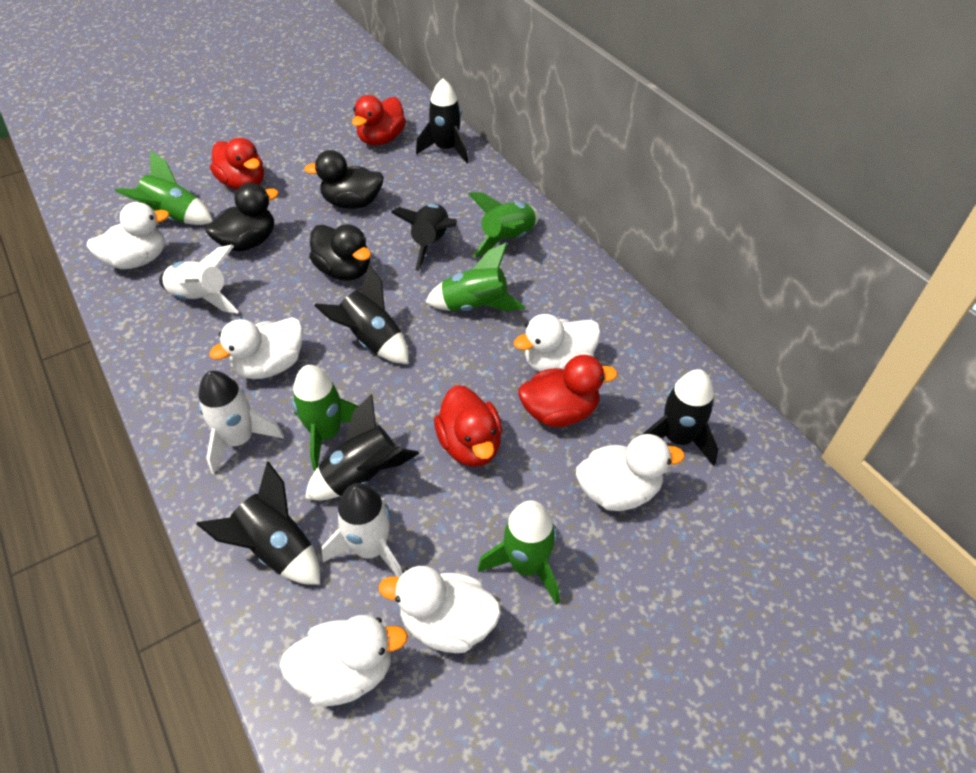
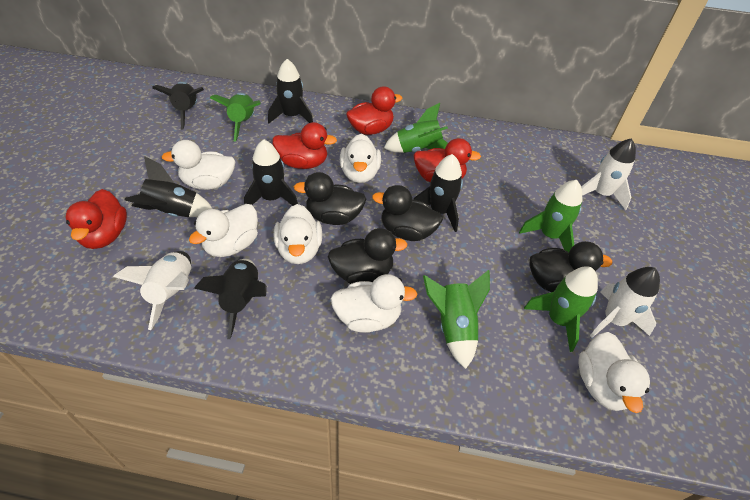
black duck: [205,183,279,251] [304,150,384,209] [309,224,371,281] = 3 -> [294,172,367,225] [328,228,407,284] [372,185,443,241] [529,241,613,292] = 4

